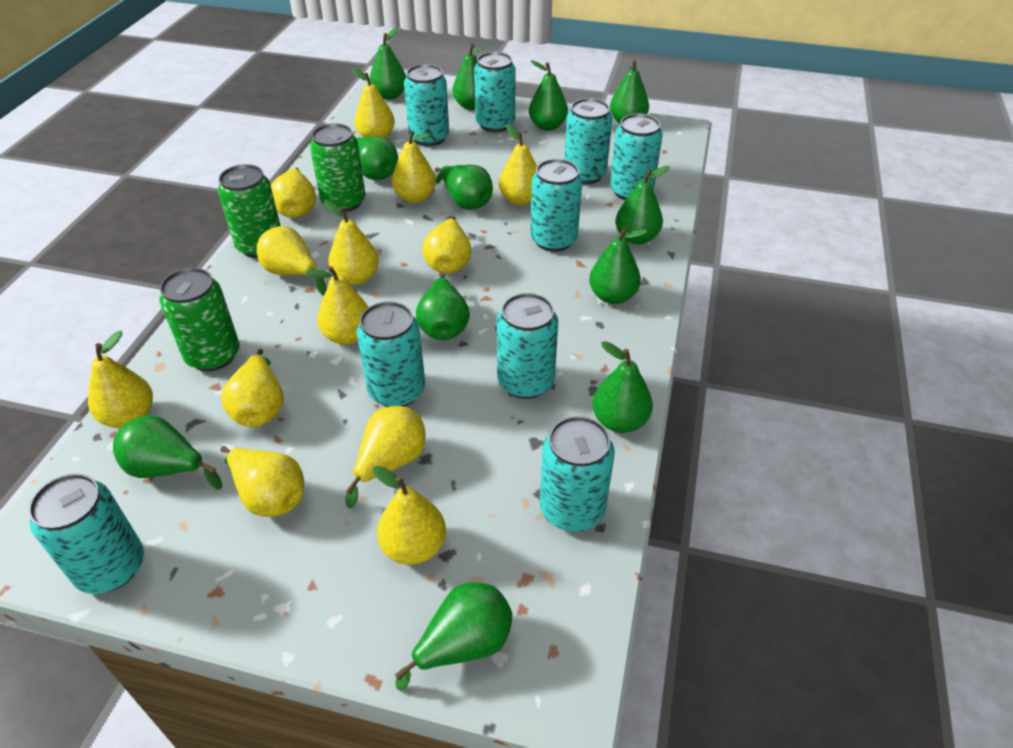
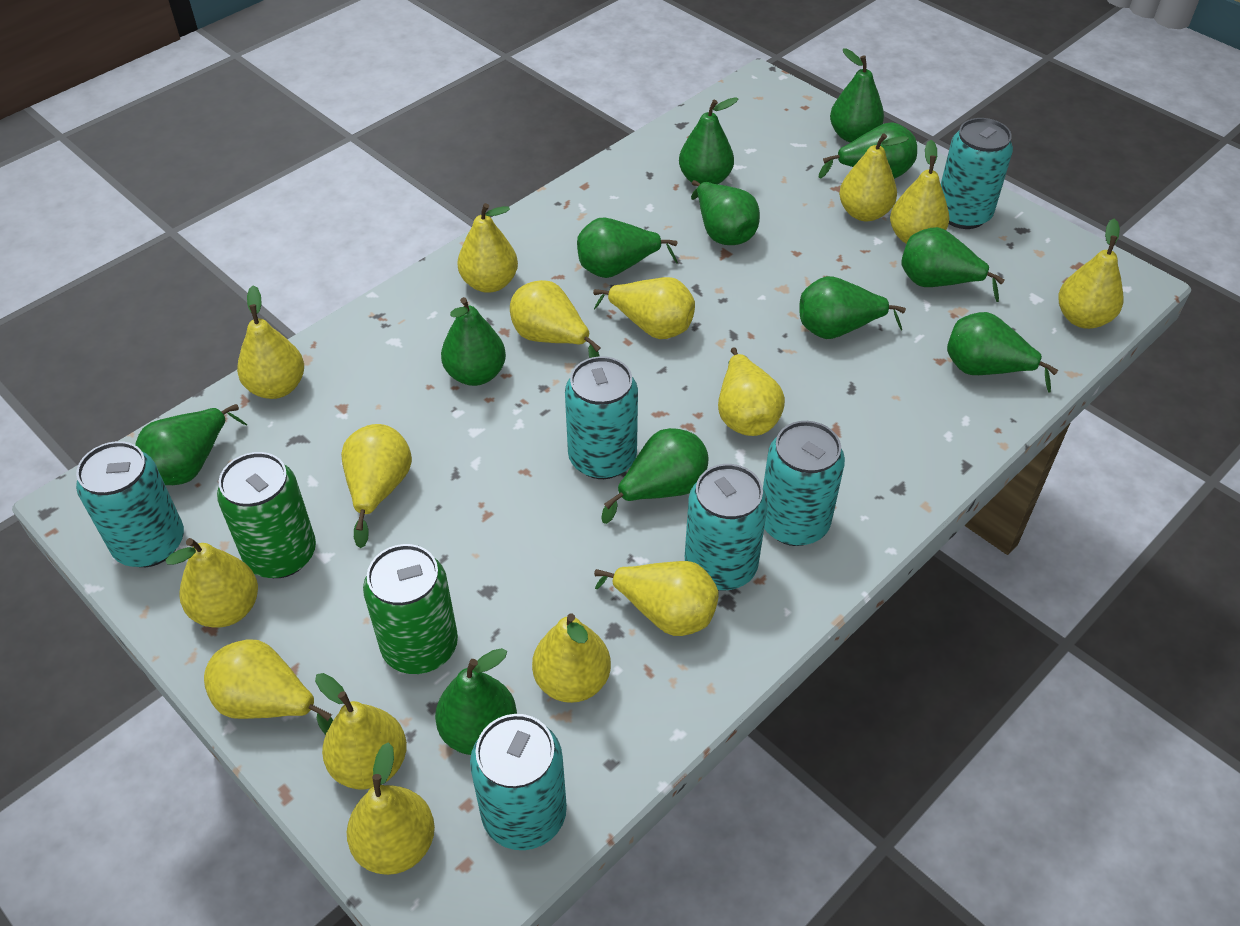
green can: [159,268,240,371] [218,164,280,258] [310,123,365,212] = 3 -> [217,452,316,578] [363,544,458,674] = 2
turquoise can: [28,473,144,594] [357,301,425,407] [404,64,449,146] [474,52,516,132] [497,293,558,399] [530,159,582,252] [540,416,615,532] [564,98,612,184] [610,113,662,200] = 9 -> [76,441,184,567] [470,714,567,850] [565,356,638,479] [685,464,768,591] [763,421,845,546] [941,118,1013,229] = 6
yellow pear: [88,331,153,428] [221,349,284,427] [221,446,304,517] [257,226,327,295] [271,168,316,218] [306,266,368,345] [324,201,379,285] [345,406,425,508] [352,68,395,139] [372,466,446,565] [392,131,436,203] [422,217,471,274] [499,124,537,206] = 13 -> [166,538,258,628] [204,639,333,735] [237,285,304,399] [315,673,407,790] [341,424,412,548] [347,742,435,875] [457,203,518,293] [510,280,601,358] [532,613,611,703] [593,277,695,339] [594,561,719,636] [718,347,785,436] [839,133,909,221] [890,140,950,244] [1058,219,1123,329] = 15

